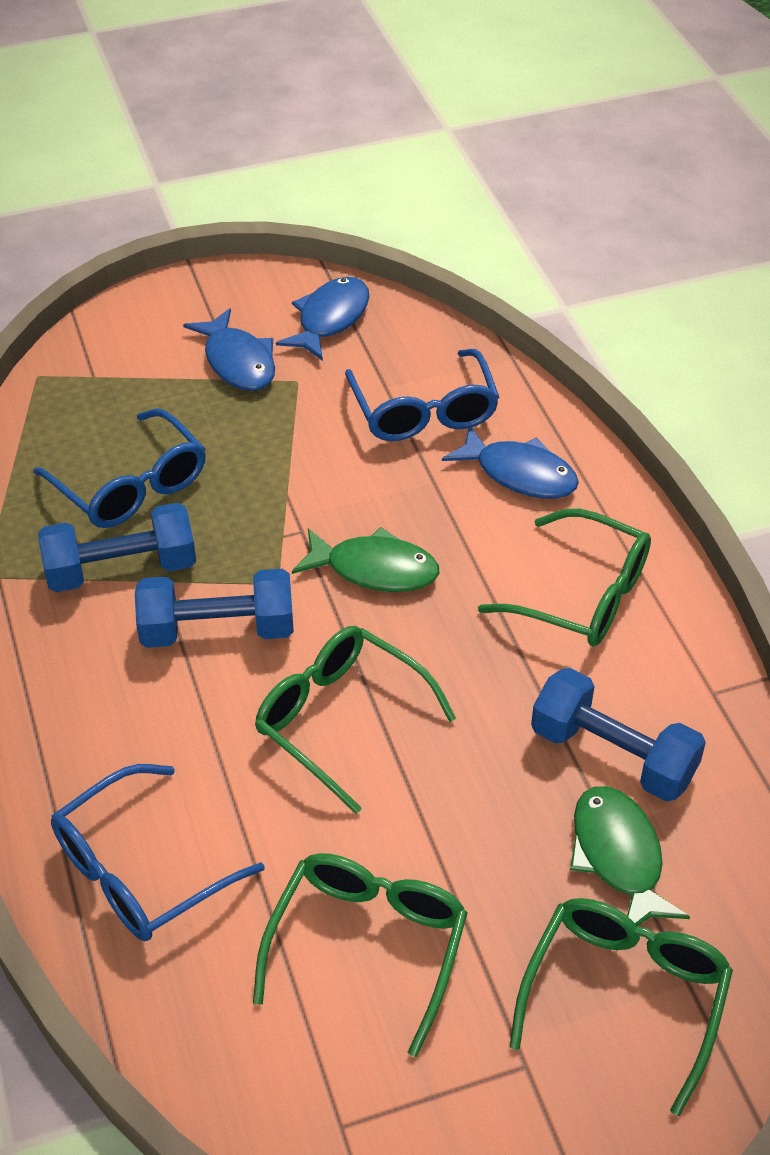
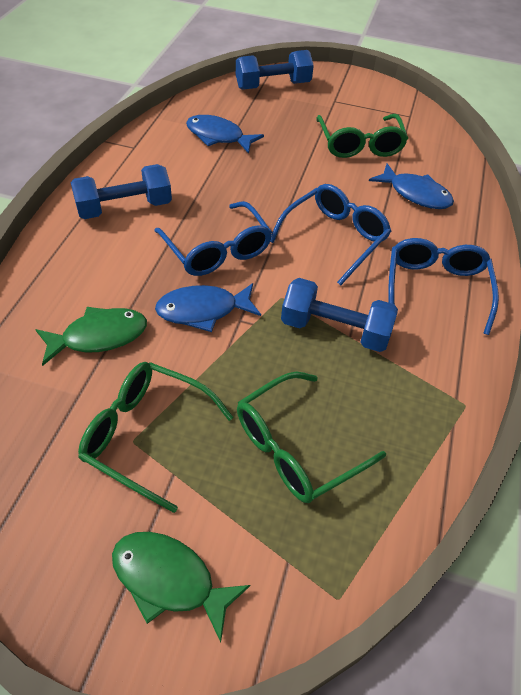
green glasses: [253,853,468,1057] [255,626,456,814] [478,509,651,646] [509,898,733,1116] = 4 -> [78,362,233,513] [237,372,386,503] [316,114,408,158] = 3

